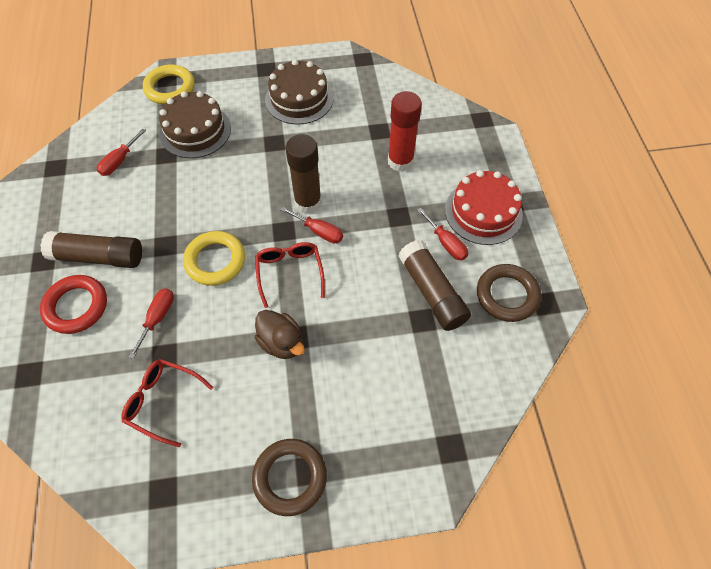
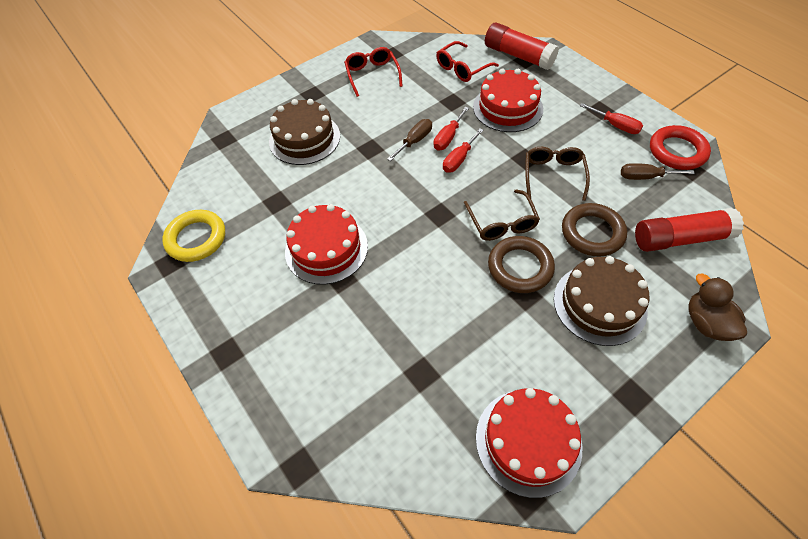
brown glasses: none = 0 -> [464,189,540,241] [525,147,590,201] = 2
brown glue stick: [40,231,142,268] [285,134,322,214] [398,240,471,331] = 3 -> none = 0
brown screwdriver: none = 0 -> [387,119,432,161] [621,163,695,180] = 2
red cake: [445,170,523,245] = 1 -> [285,204,368,285] [473,69,543,132] [476,388,582,498] = 3
red glue stick: [388,91,422,172] = 1 -> [485,22,559,70] [635,208,744,252] = 2
red screwdriver: [97,128,146,176] [129,288,174,359] [281,207,343,243] [417,208,468,261] = 4 -> [434,107,469,151] [443,128,484,173] [580,103,643,134] = 3
yellow ring: [143,65,195,104] [183,231,245,286] = 2 -> [162,210,225,262] = 1

